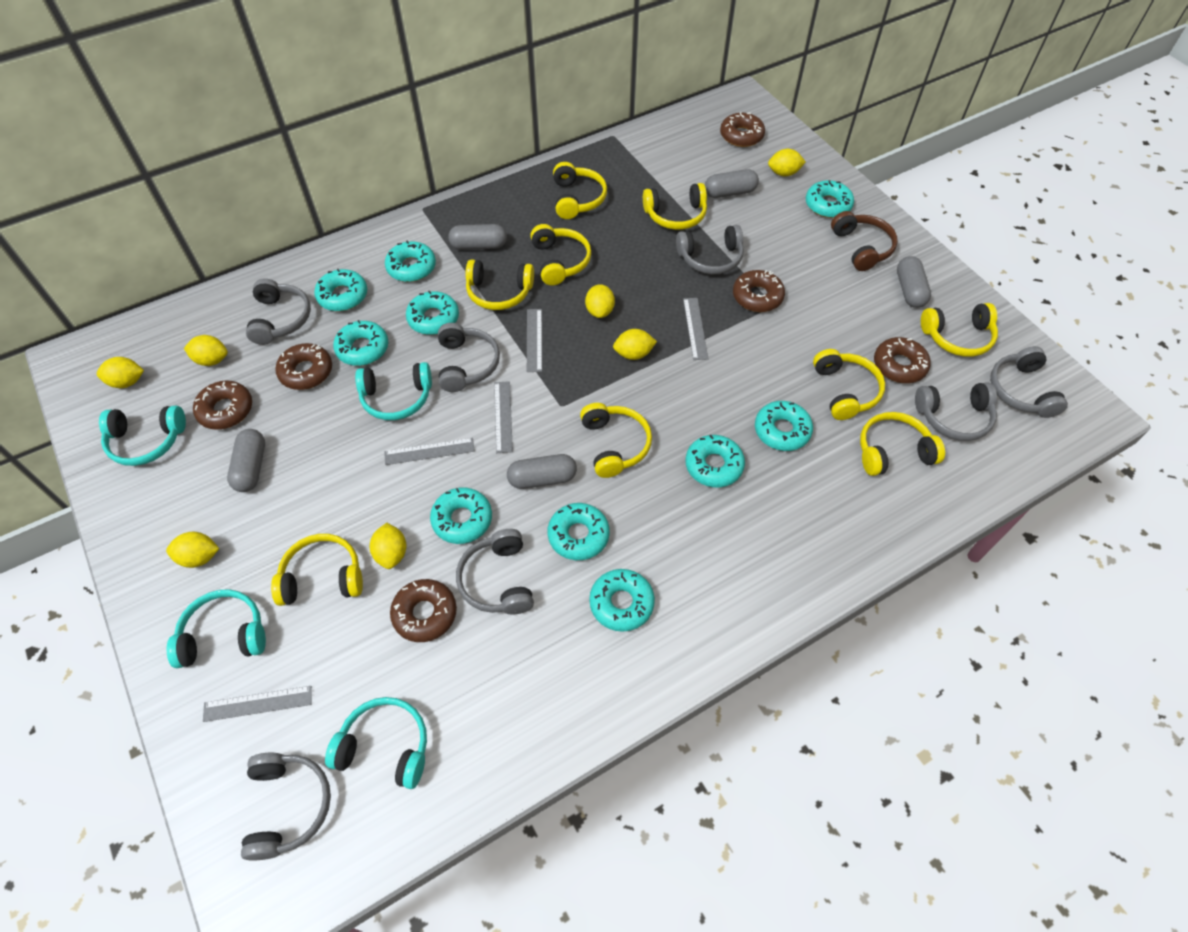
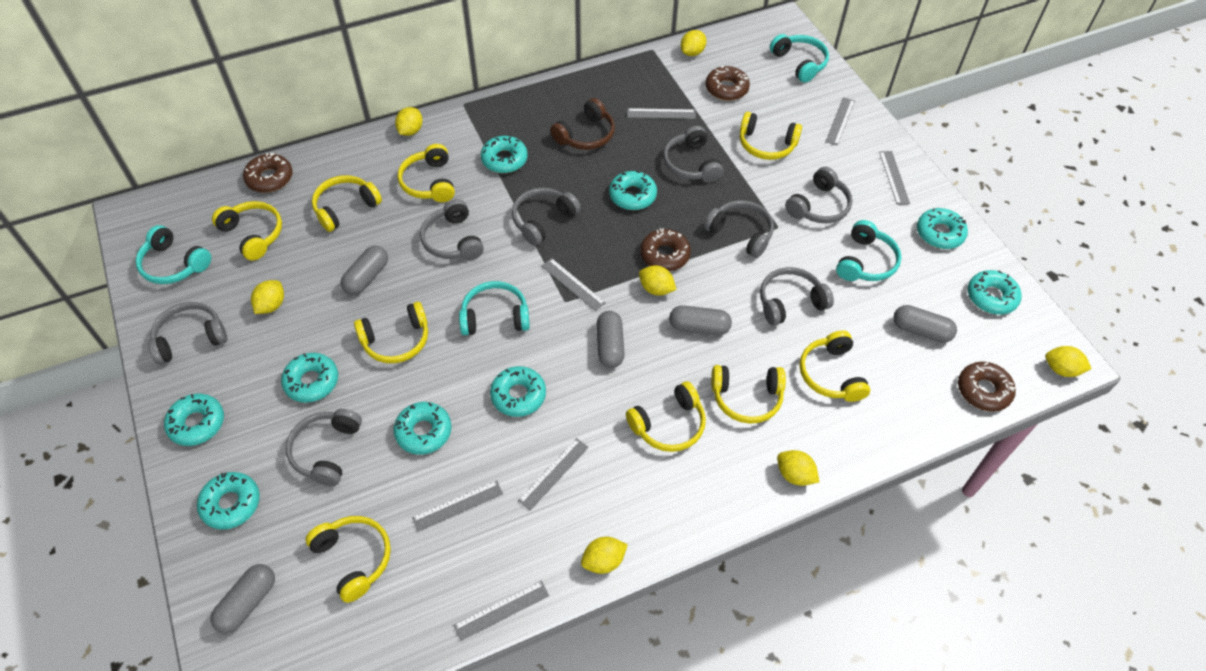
brown donut: [193,380,252,430] [275,343,332,390] [390,579,457,642] [720,112,765,147] [733,270,785,312] [874,337,931,383] = 6 -> [243,152,292,193] [640,228,691,271] [706,66,750,101] [958,362,1016,412] = 4
grey headphones: [241,753,331,860] [246,278,311,345] [438,323,500,392] [456,529,534,614] [676,225,744,274] [915,383,997,441] [990,346,1068,418] = 7 -> [148,302,227,365] [286,409,362,486] [420,199,484,260] [512,188,581,246] [663,126,723,183] [704,200,774,258] [760,267,834,325] [785,167,852,223] = 8
grey ruler: [203,686,312,722] [384,438,475,465] [494,381,513,453] [527,309,542,372] [683,298,708,360] = 5 -> [412,480,503,532] [453,580,549,641] [518,438,589,511] [542,258,606,311] [627,108,696,119] [825,97,855,145] [879,151,910,205] = 7
turquoise donut: [314,269,367,311] [333,320,388,366] [385,241,436,282] [406,291,459,335] [430,487,492,544] [548,503,610,560] [589,569,655,632] [685,435,745,487] [755,401,813,451] [806,180,854,218] = 10 -> [164,394,224,446] [197,472,260,530] [281,353,338,403] [393,402,452,455] [481,136,528,173] [490,366,546,417] [609,170,657,210] [917,208,968,249] [968,270,1021,315] = 9

